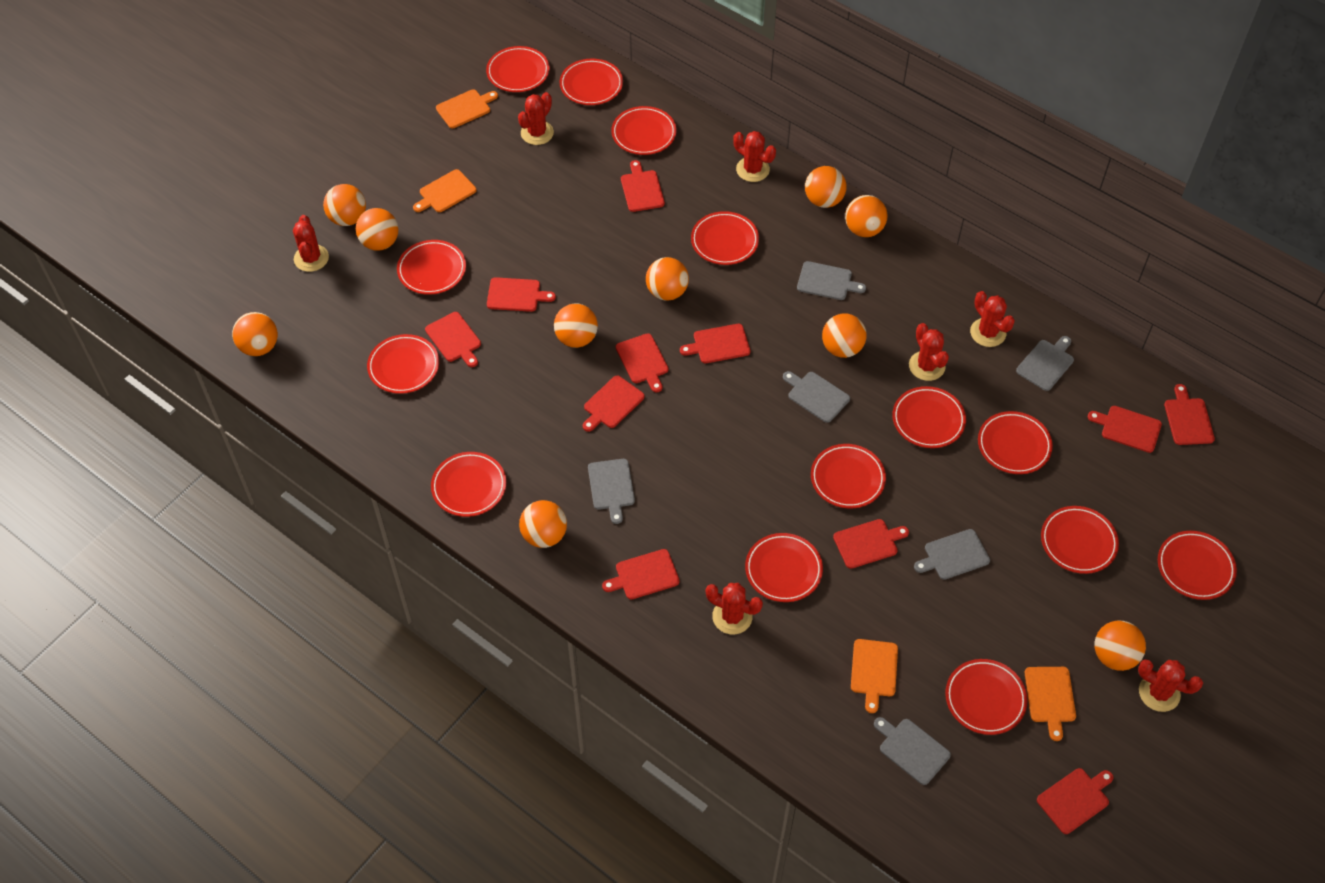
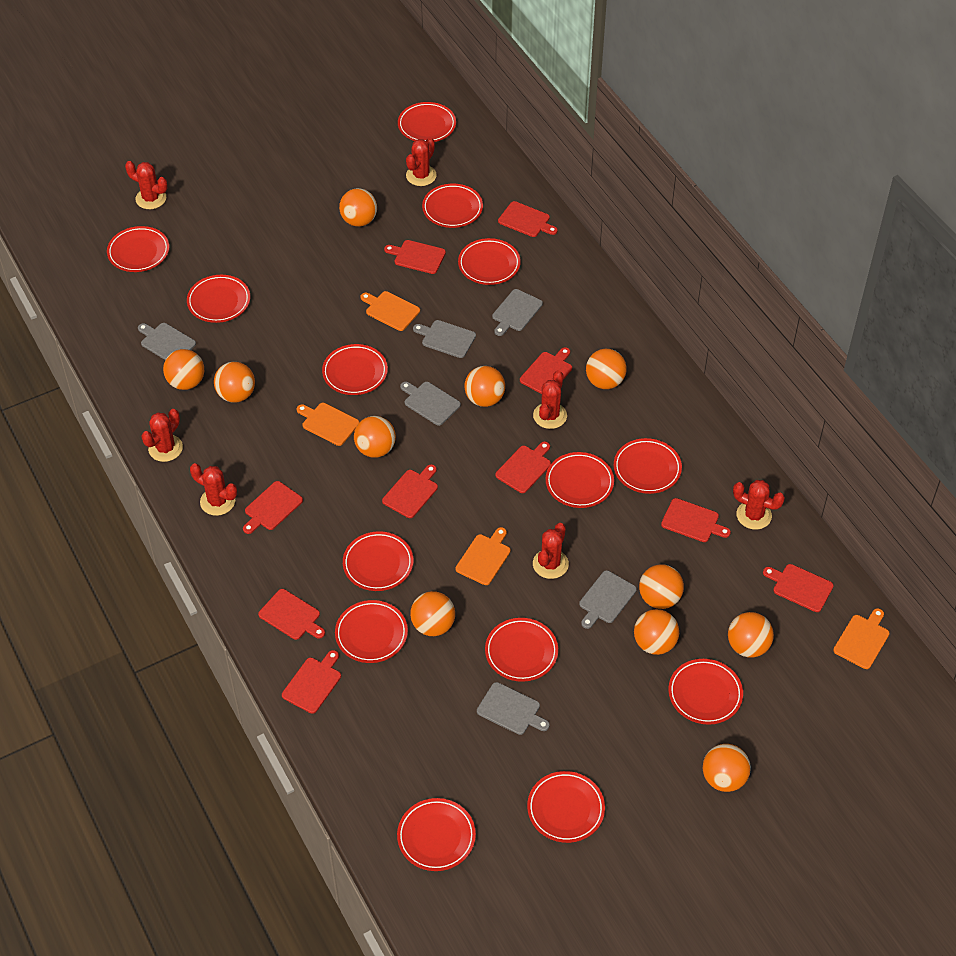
orange ball: [232,312,278,356] [323,184,366,226] [356,208,398,251] [519,500,567,548] [554,303,598,348] [646,257,689,301] [805,166,846,208] [822,313,867,358] [845,195,887,237] [1094,621,1146,671] = 10 -> [163,349,204,390] [214,362,255,403] [339,188,377,227] [354,416,396,458] [410,591,455,636] [464,366,505,407] [586,349,627,389] [634,609,679,655] [639,564,684,609] [703,744,751,792] [728,612,774,657] = 11
red cutting board: [425,312,481,367] [487,277,556,312] [583,376,645,432] [602,549,680,599] [616,333,669,392] [621,160,665,212] [680,324,751,363] [833,519,909,569] [1037,768,1113,834] [1088,406,1162,453] [1164,384,1215,445] = 11 -> [243,481,303,534] [258,589,325,640] [282,650,341,714] [382,464,438,518] [384,240,446,274] [495,442,551,493] [498,201,558,237] [520,347,572,394] [661,498,731,542] [763,564,834,612] = 10

